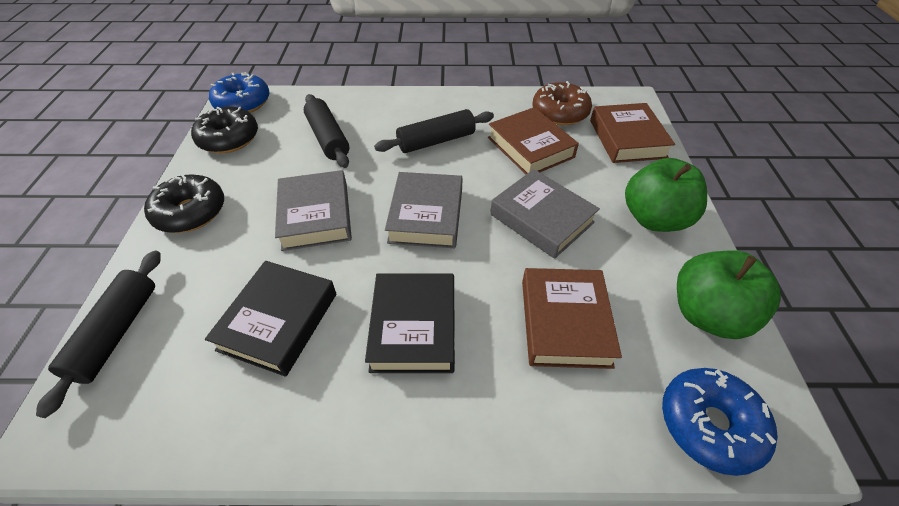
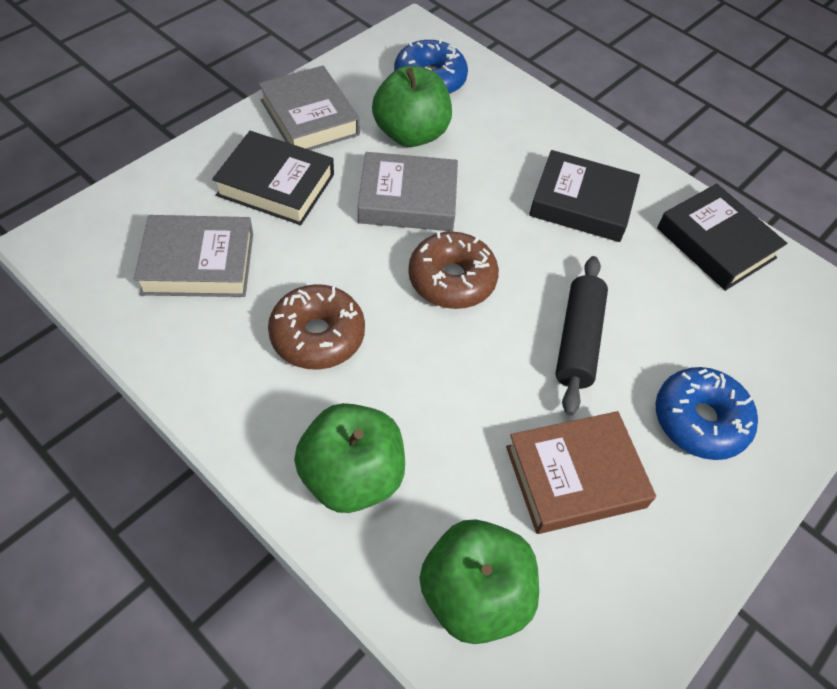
black book: [205,261,336,377] [365,273,455,373] = 2 -> [212,131,334,225] [529,150,640,242] [657,184,787,291] = 3
black donut: [144,174,224,233] [191,107,258,153] = 2 -> none = 0
black rolling pin: [36,250,161,418] [304,94,349,168] [374,109,494,153] = 3 -> [555,256,608,416] = 1
brown book: [488,107,579,174] [522,268,622,369] [590,103,675,163] = 3 -> [506,411,656,534] = 1
brown donut: [533,81,592,125] = 1 -> [268,284,365,370] [408,232,499,309] = 2
green apple: [625,158,707,232] [677,250,780,339] = 2 -> [294,403,405,513] [372,66,452,147] [420,519,539,644] = 3

